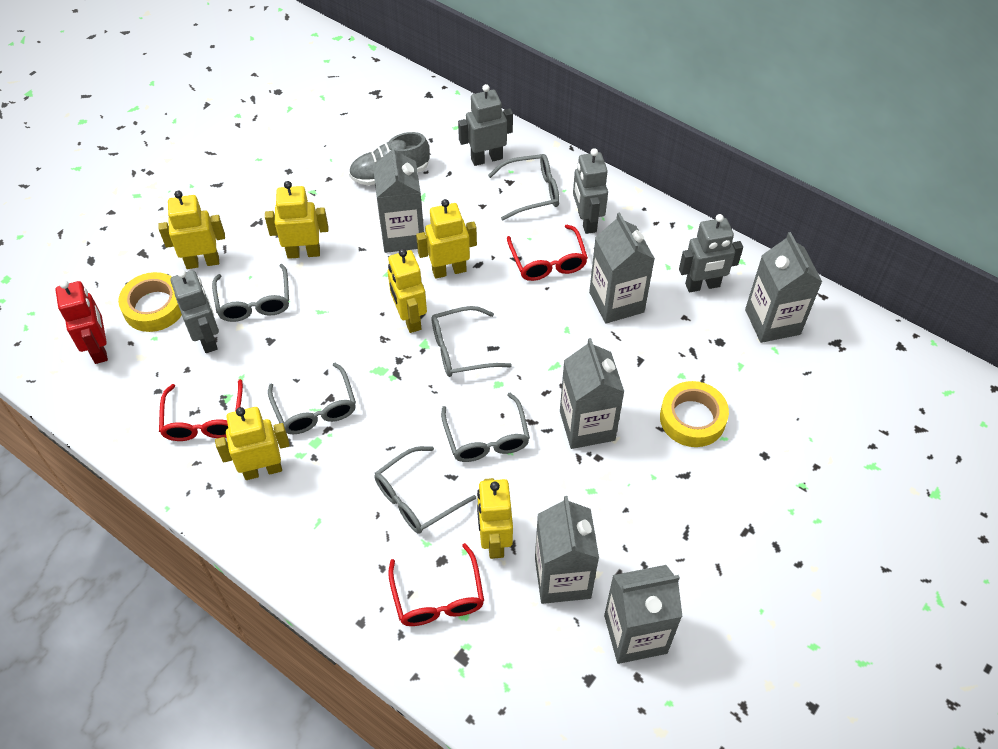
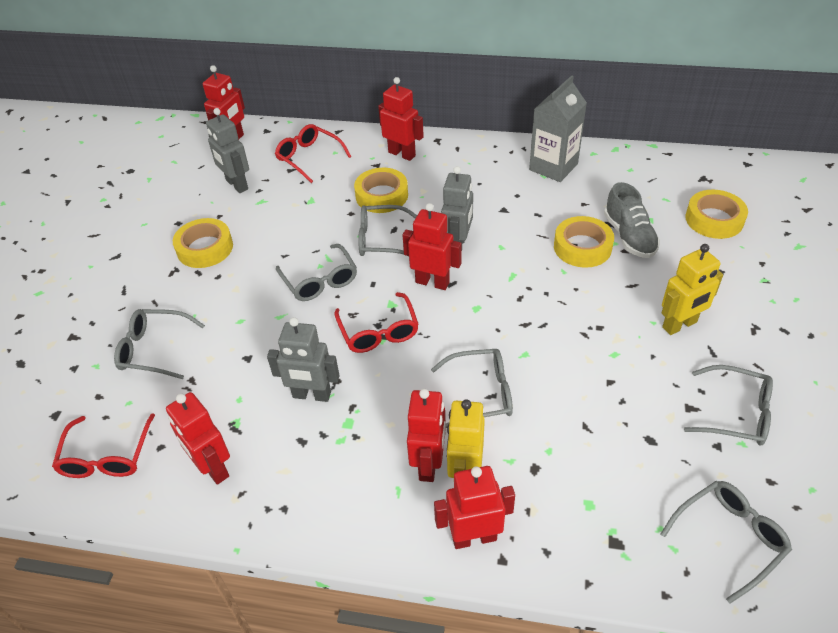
grey carton: [373,144,424,253] [535,496,599,604] [560,338,624,449] [589,212,655,324] [604,565,683,664] [745,232,822,343] = 6 -> [529,75,587,182] = 1
grey robot: [171,270,219,353] [458,84,513,166] [573,148,608,234] [679,214,743,292] = 4 -> [206,108,249,193] [267,317,340,402] [441,166,473,243] = 3
red robot: [55,280,108,364] = 1 -> [166,392,230,485] [203,65,245,140] [378,77,424,161] [403,203,462,290] [407,389,446,482] [434,466,515,549] = 6
yellow robot: [158,191,225,269] [215,407,290,480] [265,181,328,259] [388,249,427,333] [416,199,477,279] [477,478,513,559] = 6 -> [447,399,485,478] [661,244,723,335] = 2
yellow tape: [118,272,182,332] [660,381,729,447] = 2 -> [173,218,233,268] [354,168,408,213] [554,216,614,268] [685,190,748,239] = 4

